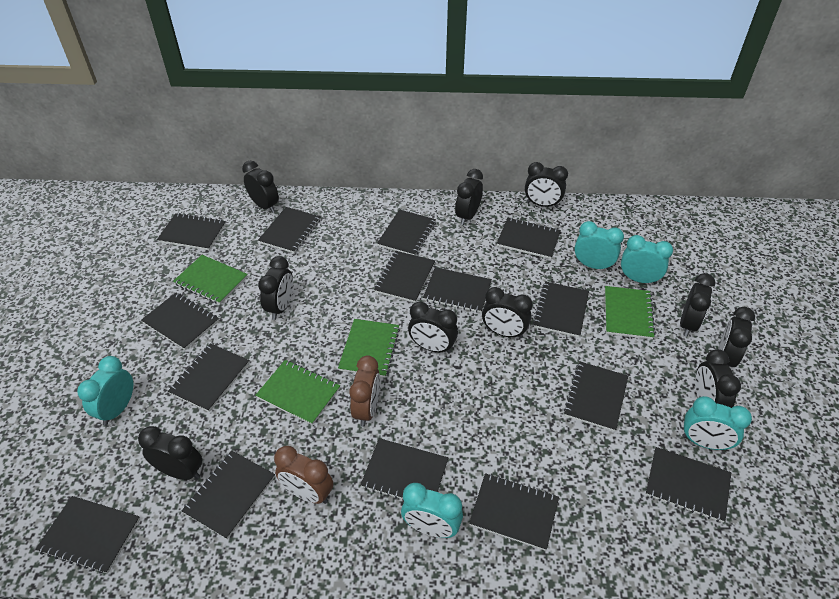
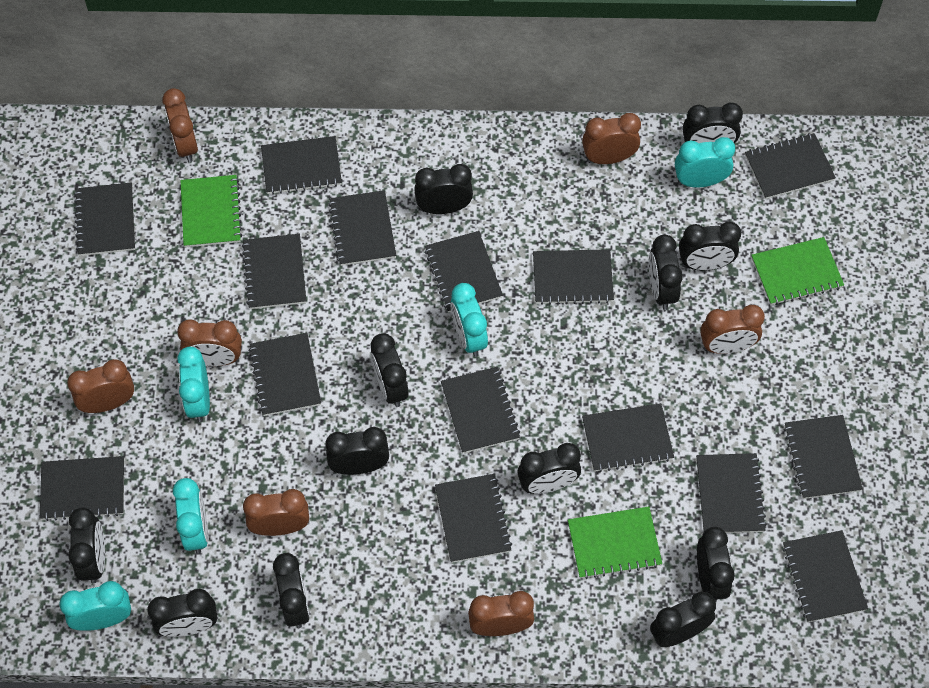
black clock: [138,426,202,480] [242,161,279,213] [258,256,293,320] [408,301,458,353] [455,169,483,225] [482,287,533,338] [525,162,568,208] [680,273,715,337] [695,349,741,408] [718,307,755,367] = 10 -> [68,508,105,584] [147,589,217,637] [273,553,310,628] [325,427,389,475] [371,333,409,407] [414,164,473,214] [517,443,581,494] [649,235,683,310] [650,592,716,647] [679,222,741,271] [683,103,743,143] [697,527,735,602] = 12
brown clock: [274,446,333,504] [349,356,380,427] = 2 -> [67,359,134,413] [162,88,198,162] [177,319,242,366] [243,489,309,536] [468,591,534,636] [582,113,641,164] [700,305,765,354] = 7
green notebook: [173,255,248,304] [255,360,340,425] [338,319,400,378] [605,286,655,339] = 4 -> [181,175,242,247] [568,507,662,579] [751,237,844,305] = 3

